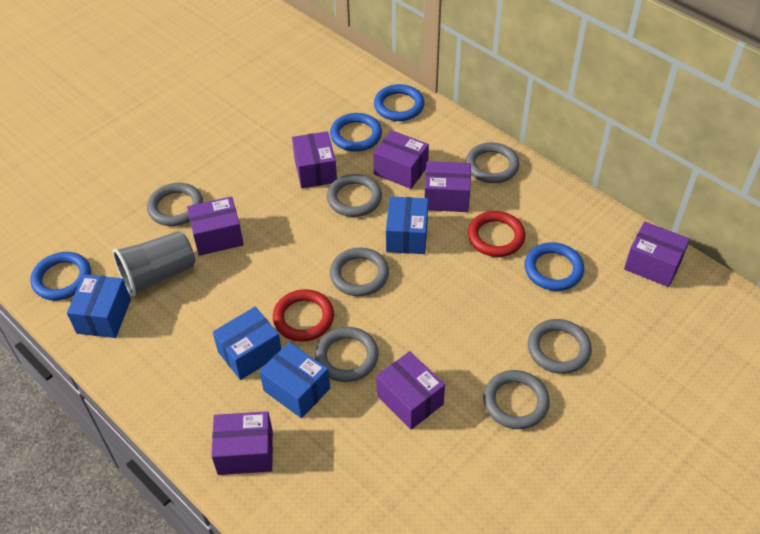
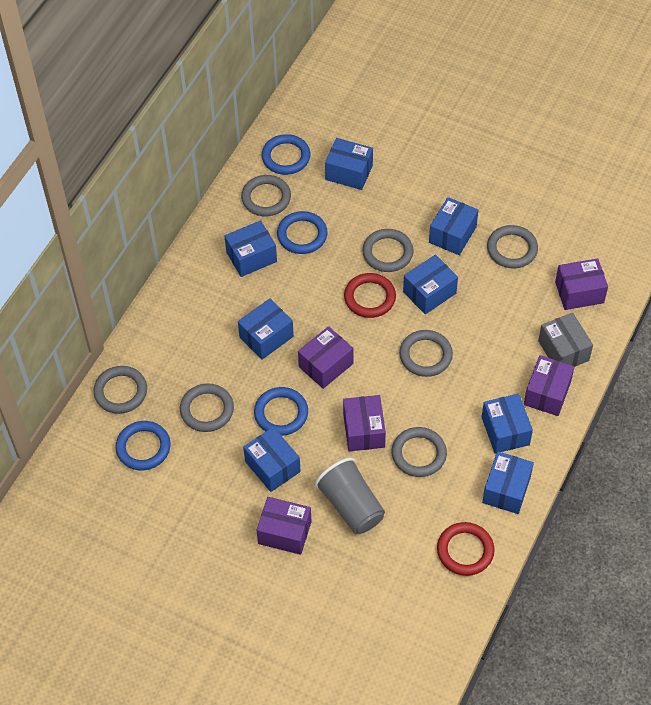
blue box: [67,274,131,338] [213,307,281,380] [259,342,330,418] [386,196,428,254] = 4 -> [225,220,277,277] [238,298,294,360] [243,427,301,492] [325,138,373,190] [403,255,458,314] [429,197,478,255] [482,394,533,453] [482,451,534,514] = 8
grey box: none = 0 -> [538,313,593,367] = 1
purple box: [187,196,244,256] [211,411,273,475] [292,131,337,188] [373,130,429,189] [376,351,445,430] [424,161,471,212] [624,222,690,287] = 7 -> [256,497,312,555] [298,326,353,389] [343,395,386,451] [524,355,575,416] [555,258,608,310] = 5

